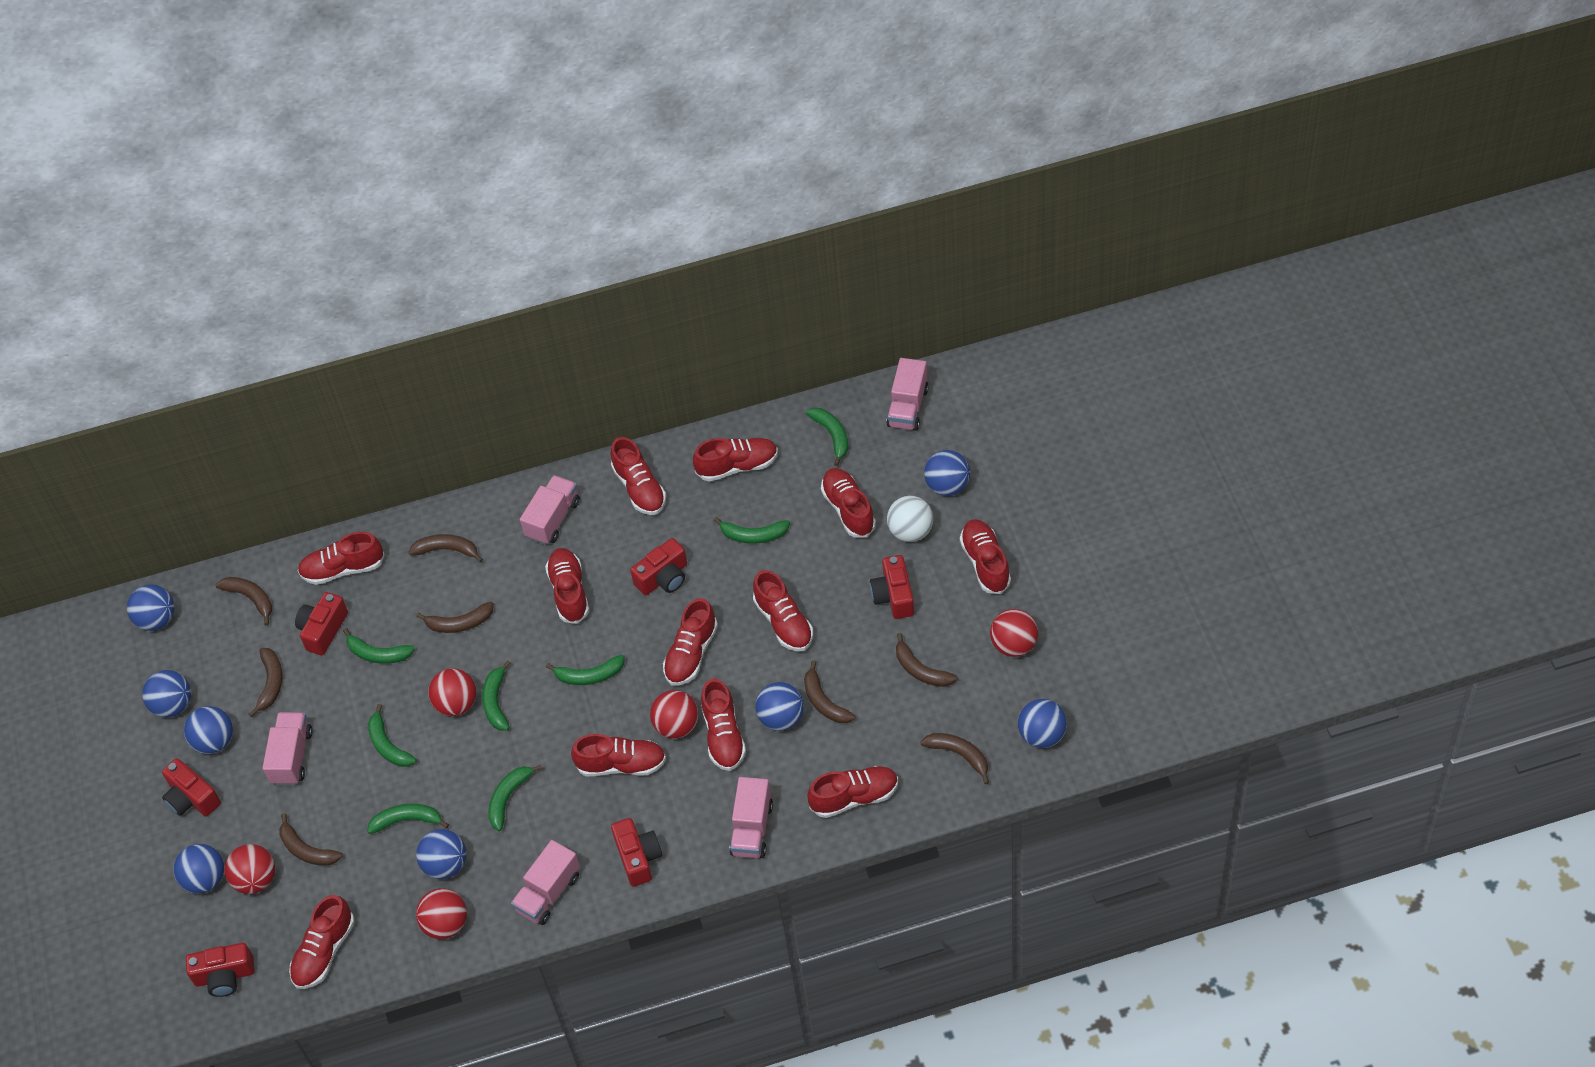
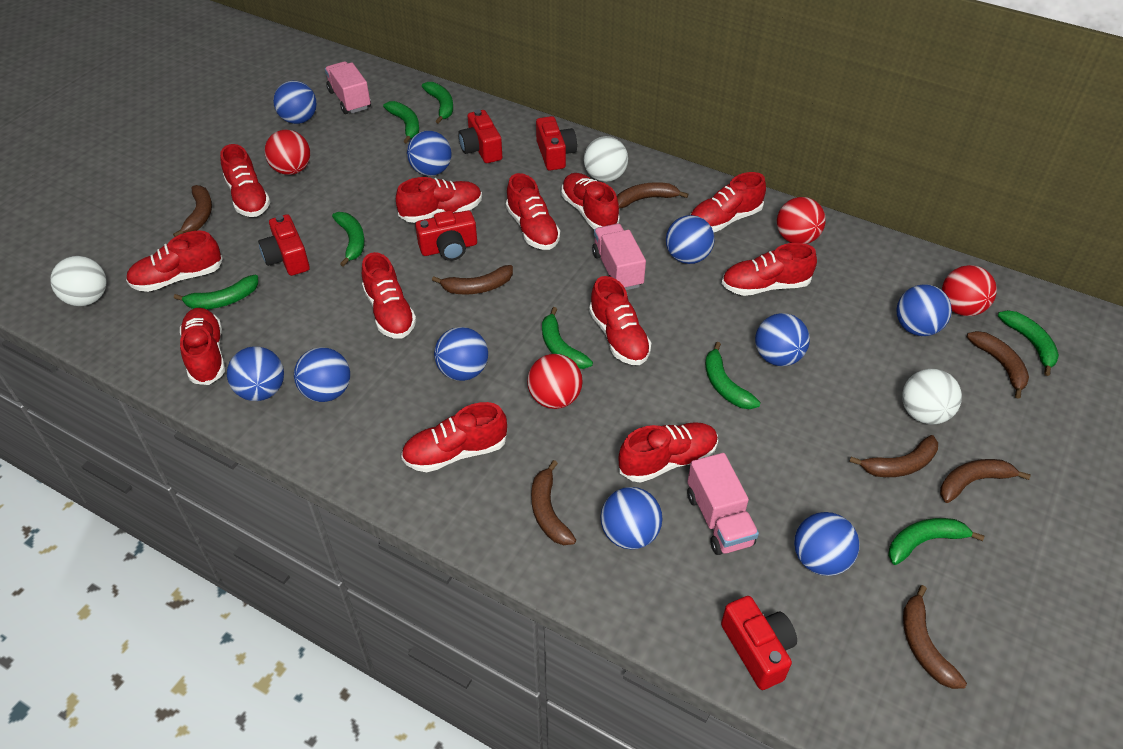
blue ball: [127,584,174,631] [142,670,191,717] [173,844,224,894] [184,706,233,754] [416,829,466,879] [755,682,804,731] [924,450,970,496] [1018,699,1067,748] = 8 -> [227,346,284,401] [273,81,317,124] [294,347,350,402] [407,131,452,176] [434,327,488,381] [601,487,663,549] [666,215,714,264] [755,313,810,366] [794,512,859,576] [896,284,952,336] = 10
pink truck: [263,712,313,785] [511,840,580,925] [520,475,580,545] [729,777,773,858] [886,358,929,431] = 5 -> [325,61,371,114] [592,224,646,290] [687,453,759,555] = 3
red ball: [224,844,275,894] [416,888,467,939] [428,668,476,716] [650,690,699,739] [990,609,1038,657] = 5 -> [265,130,310,175] [527,354,583,409] [777,197,826,244] [942,265,997,316] = 4
red camera: [162,758,221,816] [186,943,255,997] [295,592,348,656] [611,818,662,887] [630,538,687,595] [870,555,914,619] = 6 -> [258,214,310,276] [415,210,477,261] [458,109,502,163] [536,116,577,170] [721,596,797,690] = 5
white ball: [887,496,933,542] = 1 -> [50,256,107,306] [584,136,628,182] [902,369,962,424] = 3

